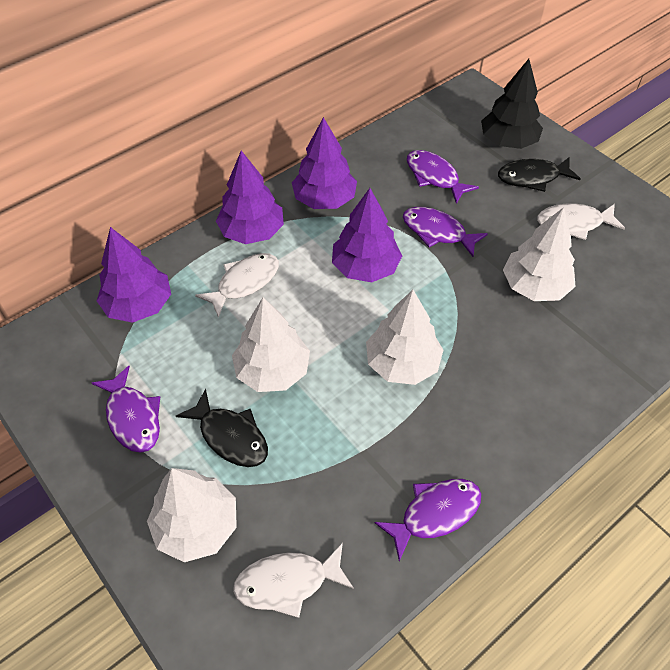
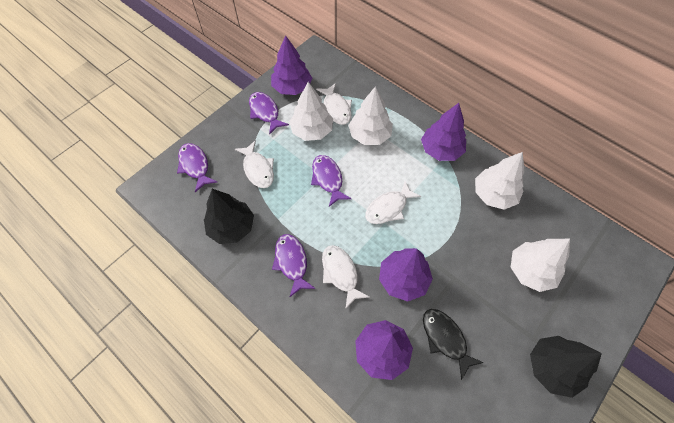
black fish: [176,389,268,467] [498,157,581,192] = 2 -> [423,309,484,380] = 1
black tree: [481,59,543,149] = 1 -> [204,189,254,244] [530,336,602,398] = 2
white fish: [195,253,279,318] [233,542,354,618] [537,204,625,240] = 3 -> [235,140,274,188] [316,83,352,125] [322,245,370,308] [365,181,421,224] = 4

